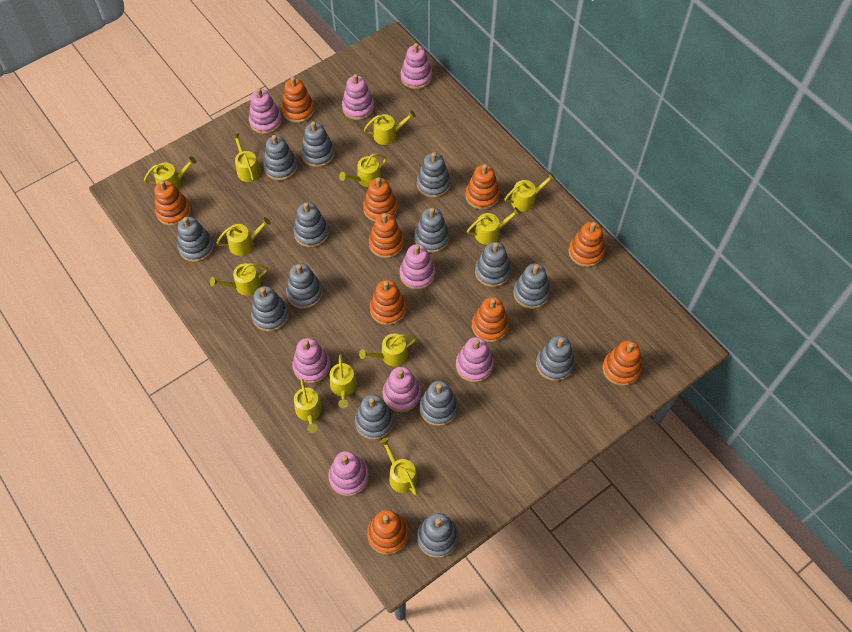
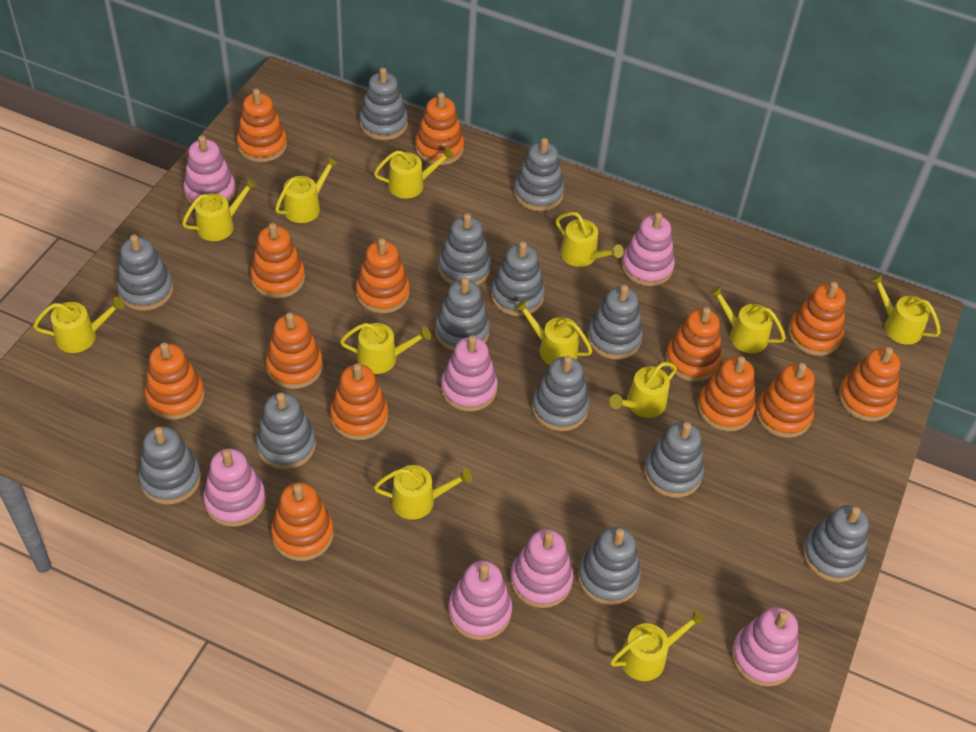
grey stacking toy: [177,217,214,262] [251,286,289,332] [263,135,298,181] [286,263,323,309] [294,202,329,248] [301,121,335,168] [355,394,394,440] [414,208,450,253] [417,152,451,198] [417,513,459,558] [419,381,458,426] [475,242,511,287] [513,263,550,309] [536,336,575,381] = 14 -> [117,234,173,311] [138,427,201,504] [256,393,316,470] [359,68,408,140] [435,277,490,351] [438,213,491,285] [491,241,545,316] [514,138,564,211] [532,356,589,431] [578,527,641,605] [587,285,643,360] [644,422,704,498] [803,505,869,582] = 13
orange stacking toy: [154,180,191,226] [282,77,315,123] [363,177,398,222] [367,510,409,555] [369,213,404,258] [370,280,406,325] [465,164,500,210] [472,297,509,342] [569,222,605,267] [602,340,642,386] = 10 -> [145,342,205,420] [236,89,287,162] [250,223,305,298] [266,313,323,389] [271,482,334,561] [330,364,388,440] [356,238,410,314] [415,92,464,165] [666,307,722,382] [697,356,756,432] [756,363,815,438] [788,282,846,356] [839,347,900,421] = 13
pink stacking toy: [249,88,282,134] [292,338,331,384] [328,451,369,496] [342,74,375,120] [383,367,421,412] [400,244,436,290] [401,43,432,89] [456,337,494,383] = 8 -> [183,135,236,205] [203,449,266,527] [441,336,498,412] [448,561,512,640] [510,529,574,608] [621,212,675,286] [732,607,798,687] = 7

